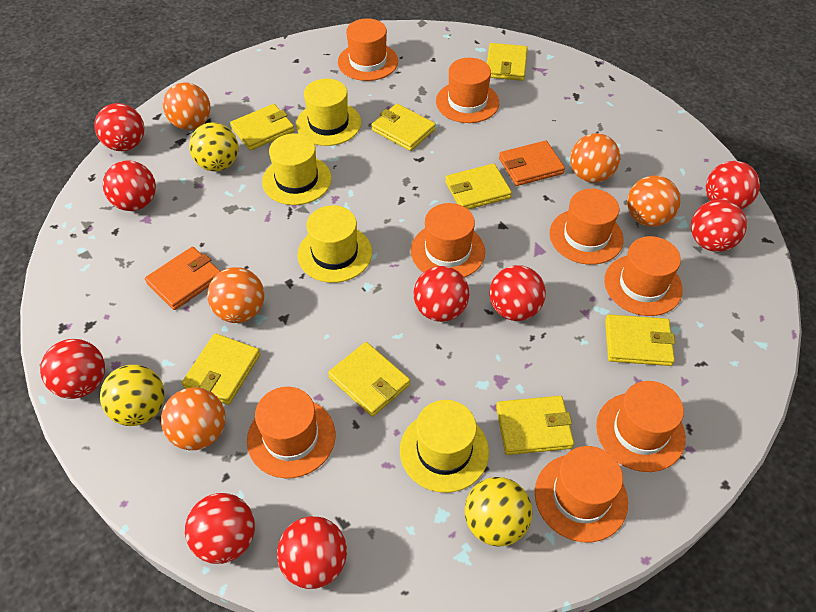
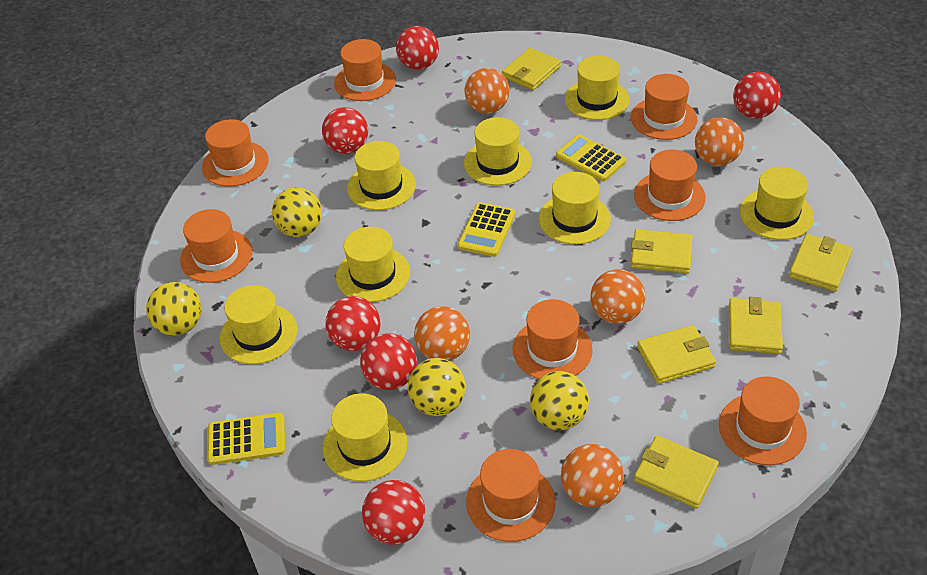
orange wallet: [145,247,220,310] [499,141,565,186] = 2 -> none = 0
red ball: [40,339,105,399] [94,103,144,151] [103,160,156,211] [185,493,255,564] [277,516,347,589] [414,266,469,322] [489,265,546,321] [691,199,747,252] [706,161,760,209] = 9 -> [322,107,368,154] [325,296,380,351] [360,333,417,390] [362,480,425,545] [396,26,439,70] [733,72,781,119] = 6
yellow ball: [100,364,165,426] [189,122,239,171] [465,477,532,547] = 3 -> [146,282,202,336] [272,187,322,237] [408,358,466,416] [530,371,589,430] = 4
yellow calculator: none = 0 -> [207,413,285,465] [458,202,515,257] [556,134,626,182] = 3
yellow hat: [262,133,332,205] [296,79,361,146] [297,205,372,283] [400,400,489,493] = 4 -> [220,285,297,364] [323,393,408,481] [336,227,410,302] [347,141,416,210] [464,117,532,186] [539,172,611,245] [565,56,630,120] [740,167,814,240] = 8
yellow wallet: [182,333,260,405] [230,104,295,151] [328,342,410,417] [371,104,436,151] [445,164,512,209] [487,43,527,81] [496,396,574,455] [605,314,675,366] = 8 -> [502,48,561,90] [631,229,693,274] [634,435,719,509] [637,325,716,384] [729,297,783,354] [789,234,853,292] = 6

